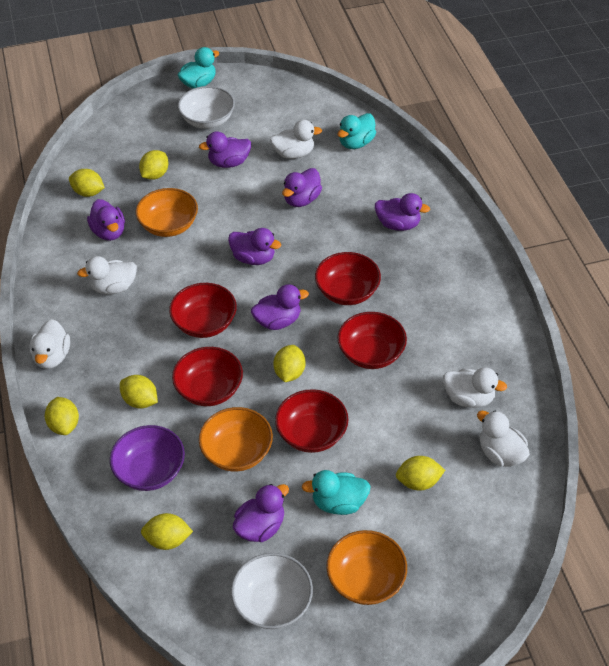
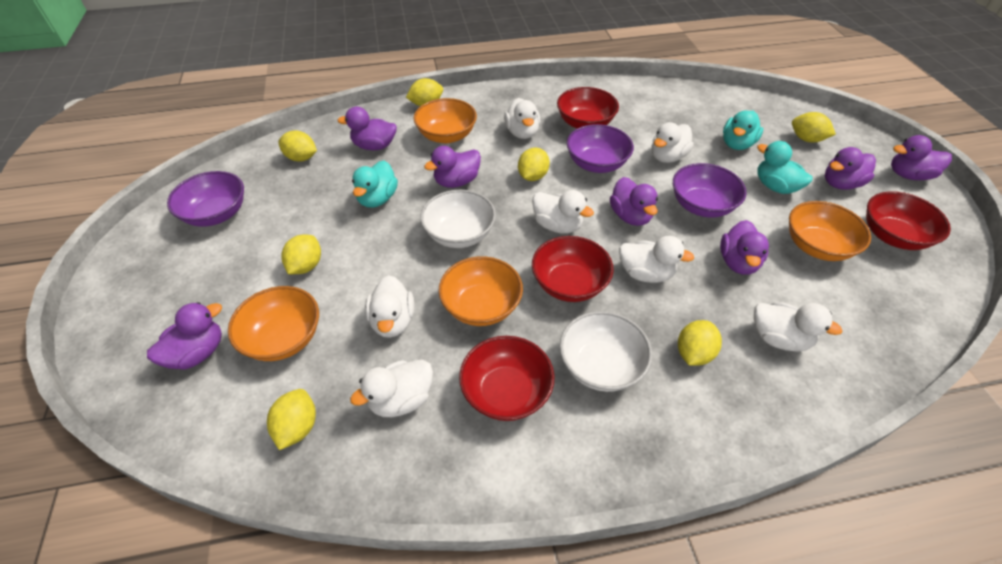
orange bowl: [136,188,198,237] [199,407,273,471] [326,530,407,605] = 3 -> [228,286,319,361] [413,98,477,143] [438,256,523,326] [789,201,871,261] = 4
purple bowl: [110,425,185,491] = 1 -> [167,171,244,227] [567,124,634,173] [673,163,747,218] = 3
red bowl: [169,283,237,338] [172,347,243,406] [275,389,348,453] [315,252,381,305] [338,312,407,369] = 5 -> [459,336,555,421] [532,236,614,302] [557,87,619,129] [866,191,951,250] = 4
white duck: [29,319,70,369] [77,256,137,295] [270,120,322,159] [443,367,507,408] [477,411,530,467] = 5 -> [350,360,433,417] [365,275,414,338] [504,98,540,139] [532,190,594,234] [619,236,694,283] [652,122,694,163] [754,302,843,352] = 7

